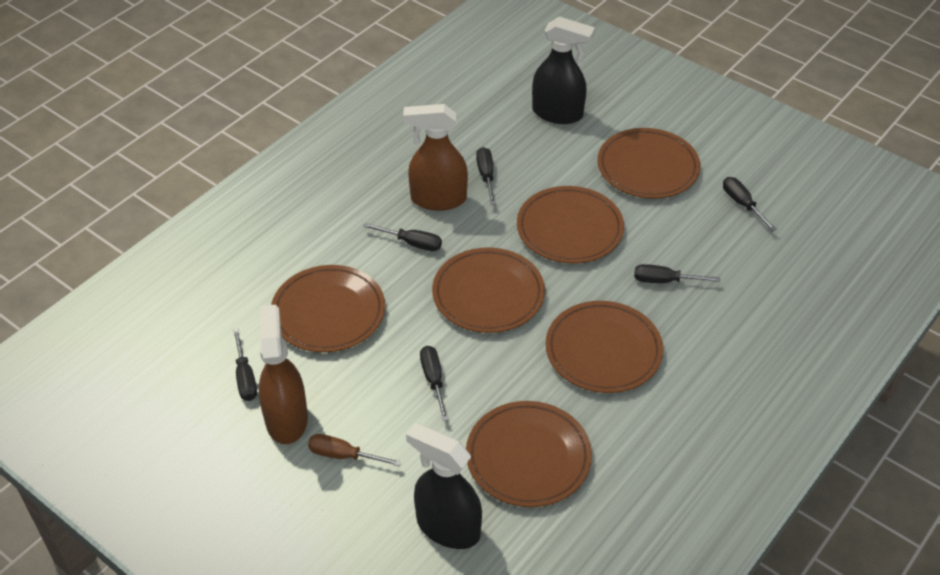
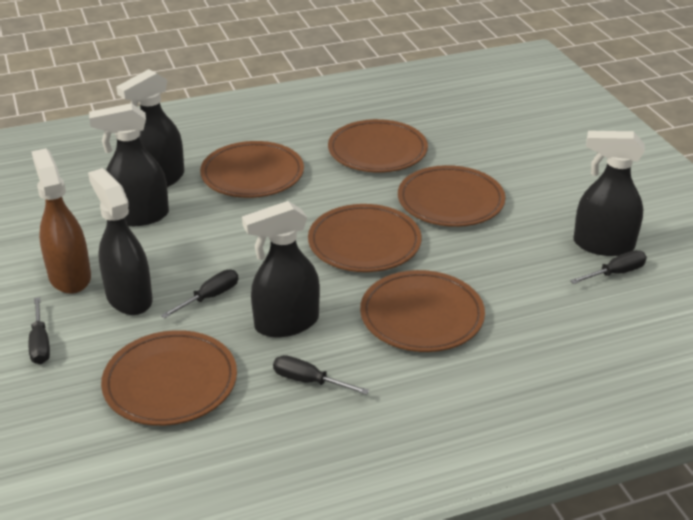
black screwdriver: [233,328,257,401] [363,223,442,251] [420,346,449,421] [476,147,496,205] [634,264,720,283] [723,177,777,231] = 6 -> [29,297,50,364] [161,270,238,319] [273,355,369,395] [570,250,647,284] = 4
black spray bottle: [406,423,482,549] [532,17,595,124] = 2 -> [88,168,153,315] [89,103,169,226] [116,69,184,187] [242,201,320,337] [573,131,645,256] = 5
brown screwdriver: [308,434,401,467] = 1 -> none = 0
brown spray bottle: [259,305,308,444] [403,104,468,211] = 2 -> [31,148,91,294] = 1

